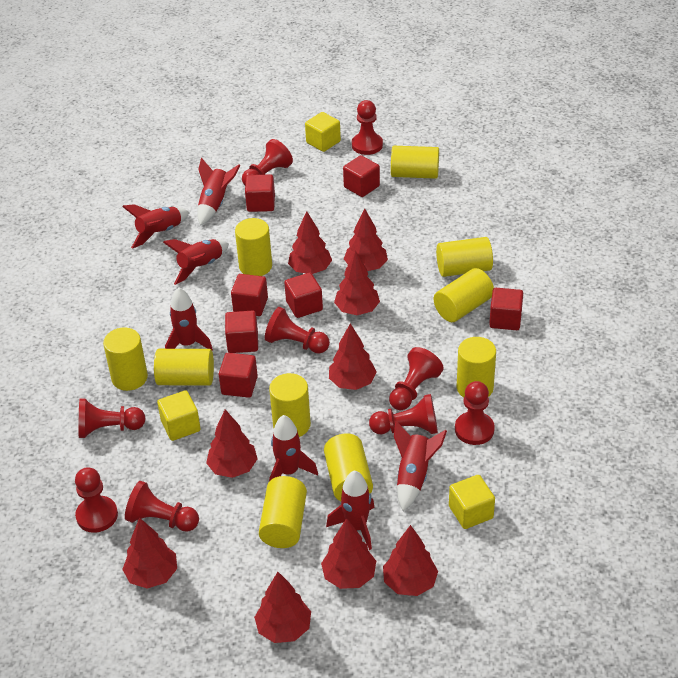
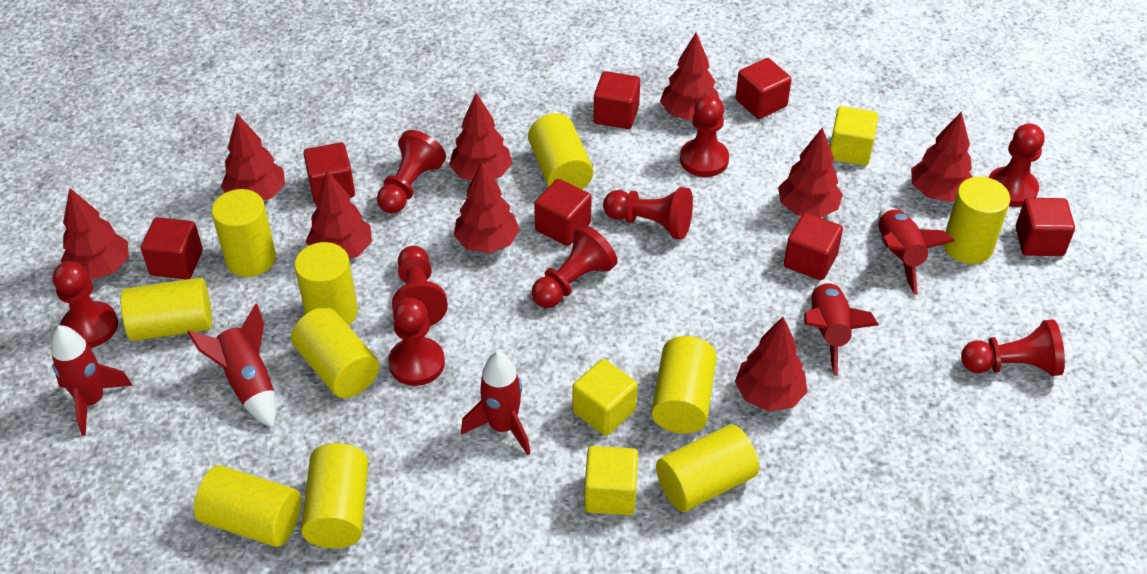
red rocket: [122,204,190,249] [163,239,229,285] [165,287,213,350] [197,158,240,226] [269,415,318,481] [326,470,374,550] [394,421,447,511] = 7 -> [51,325,133,436] [187,303,276,428] [461,351,530,455] [804,279,879,376] [878,207,955,295] = 5

